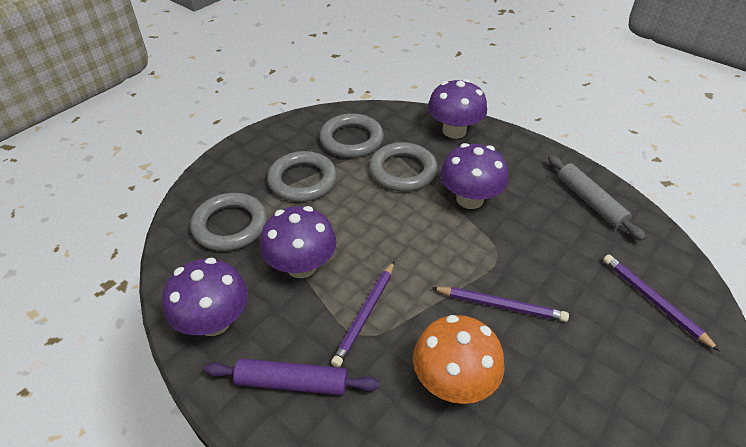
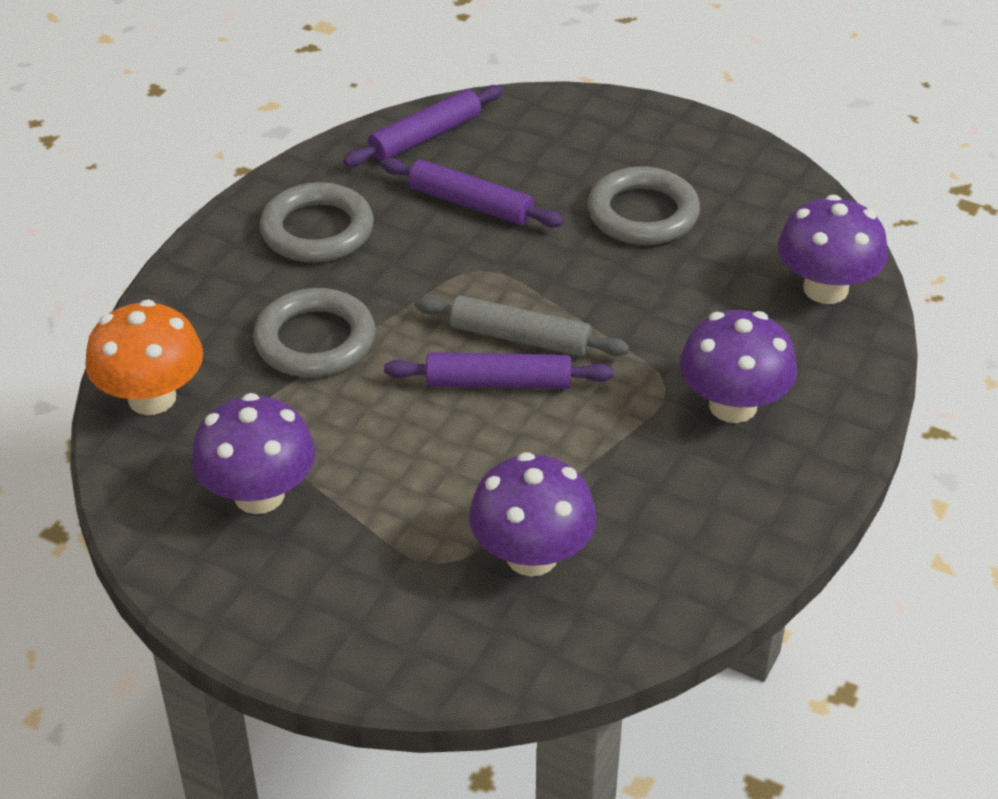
grey ring: [190,193,267,251] [267,151,337,202] [319,113,384,158] [369,142,438,192] = 4 -> [253,288,376,377] [260,182,374,262] [588,166,700,245] = 3
purple pencil: [331,262,394,367] [432,287,569,322] [603,254,720,351] = 3 -> none = 0
purple rolling pin: [204,358,379,396] = 1 -> [344,85,503,167] [381,158,564,228] [384,352,614,389] = 3

